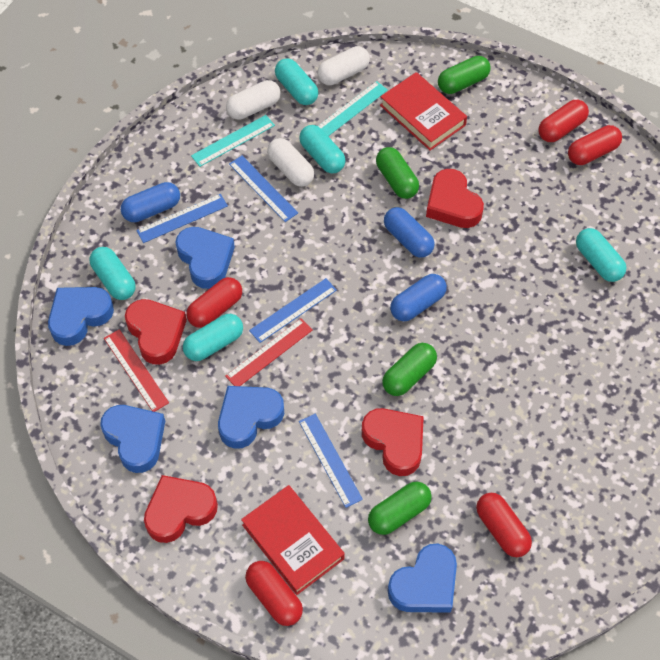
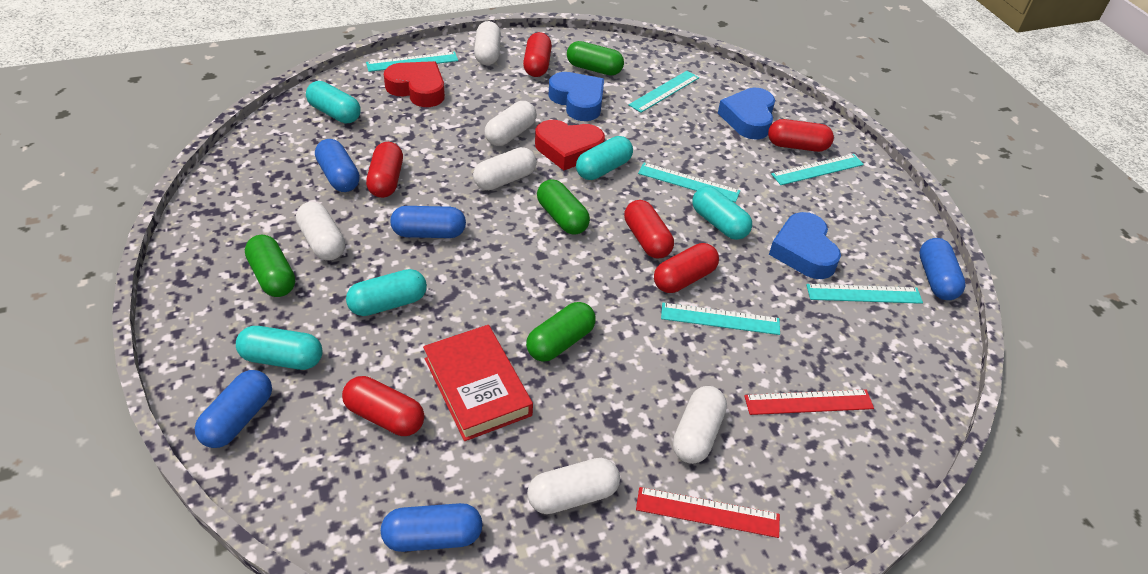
blue capsule: [121,182,180,222] [384,207,435,258] [390,274,447,321] = 3 -> [195,370,272,448] [315,139,360,192] [381,503,483,552] [390,206,466,238] [919,238,966,300] = 5
blue heart: [48,287,114,346] [100,405,165,473] [175,227,235,289] [218,386,284,449] [388,543,457,613] = 5 -> [549,72,604,121] [718,88,775,140] [769,212,841,279] = 3
blue ruler: [136,194,228,243] [229,156,298,222] [249,278,337,343] [299,414,363,508] = 4 -> none = 0
red book: [241,485,345,595] [380,72,467,151] = 2 -> [423,325,533,441] = 1
red capsule: [186,277,242,328] [245,561,303,626] [476,493,532,557] [539,100,589,142] [568,125,622,165] = 5 -> [342,376,424,436] [366,142,403,198] [523,32,552,77] [624,200,674,259] [654,243,719,293] [768,119,834,152] = 6
red heart: [125,299,187,365] [144,475,218,543] [362,408,424,476] [426,169,484,228] = 4 -> [384,61,445,107] [535,120,605,171] = 2
turquoise ruler: [191,115,275,167] [318,81,388,136] = 2 -> [366,52,458,72] [629,71,699,113] [638,163,740,202] [661,303,780,335] [771,154,864,185] [806,284,923,304] = 6
white capsule: [226,80,281,119] [267,138,314,187] [317,46,370,85] = 3 -> [296,202,345,261] [473,147,537,190] [474,21,501,65] [485,101,537,146] [527,458,620,514] [673,386,727,464] = 6

